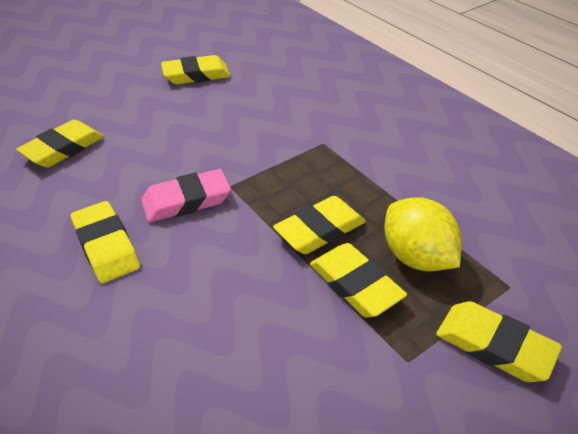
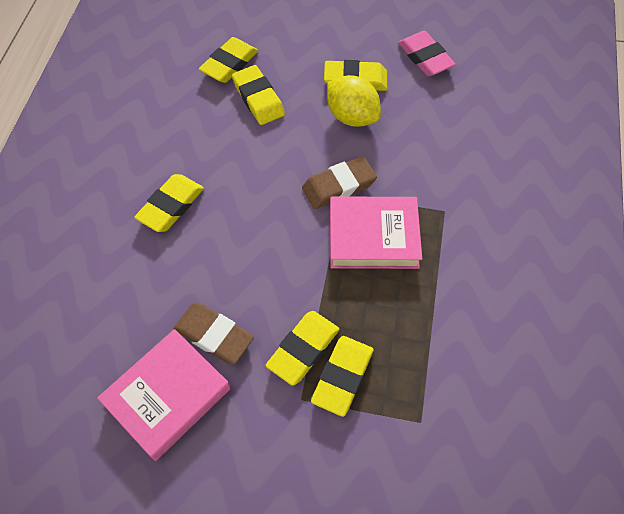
brown eraser: none = 0 -> [173,303,254,364] [302,156,377,209] = 2
pink book: none = 0 -> [97,329,231,461] [330,196,422,269] = 2

